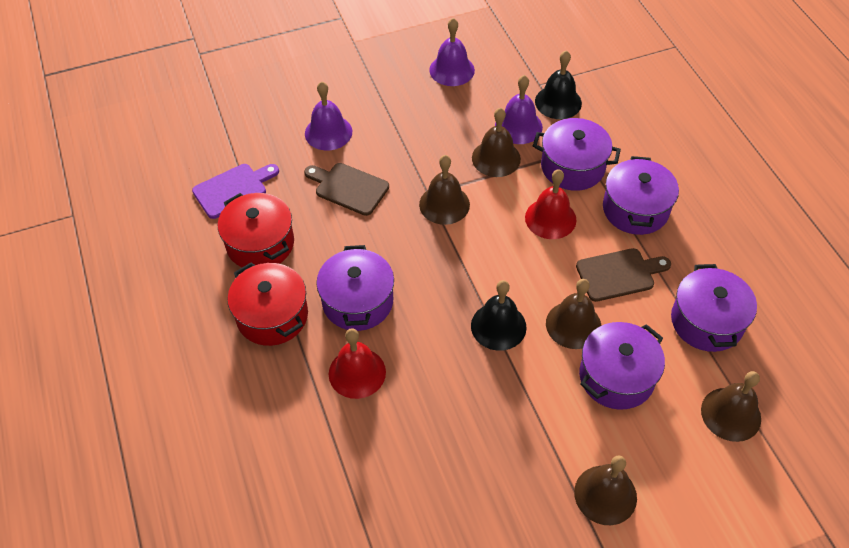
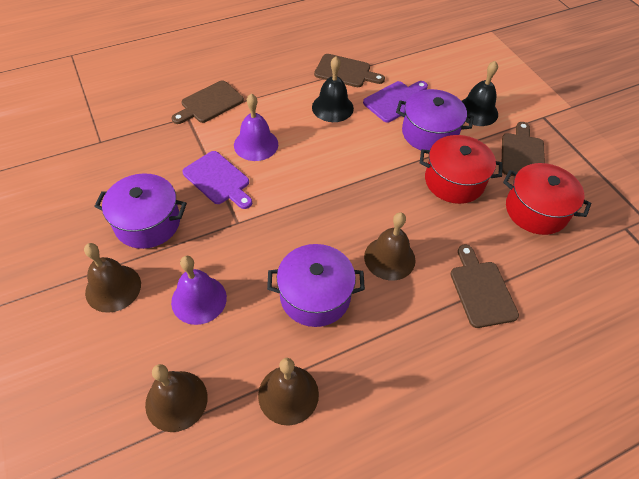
brown bell: [419,155,470,225] [472,108,521,177] [546,279,601,349] [574,456,637,525] [701,371,761,442] = 5 -> [84,243,141,313] [145,364,208,432] [258,358,319,426] [364,212,416,280] = 4
brown cutting board: [304,163,389,216] [576,248,671,302] = 2 -> [172,80,244,124] [314,54,385,87] [450,245,519,328] [502,122,545,176] = 4
purple bell: [305,81,352,151] [429,18,475,86] [495,75,543,144] = 3 -> [171,256,227,325] [234,94,278,161] = 2
purple cutting board: [192,164,279,219] = 1 -> [182,151,252,209] [363,81,428,122] = 2
purple pot: [316,245,394,331] [533,118,621,191] [579,322,665,410] [603,156,679,235] [671,264,757,352] = 5 -> [94,173,187,249] [267,244,365,327] [396,89,474,150] = 3
red bell: [329,328,386,399] [525,169,577,239] = 2 -> none = 0

